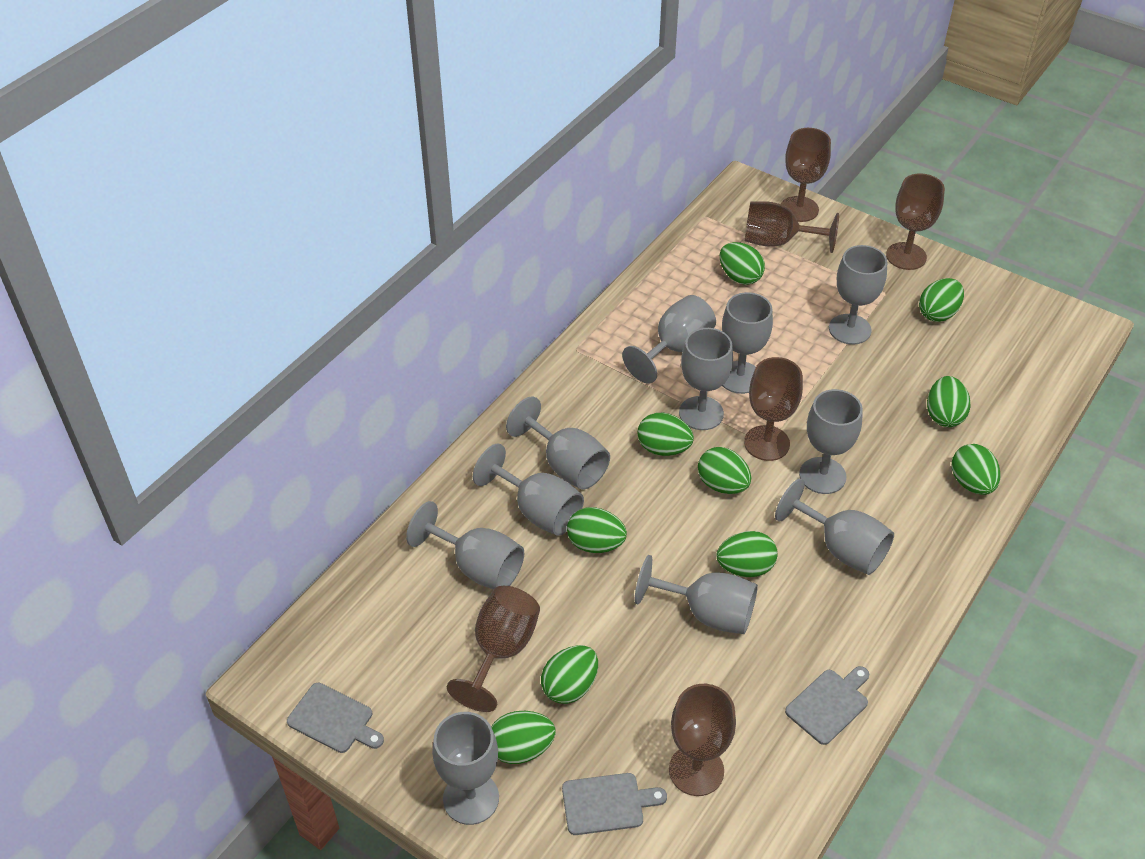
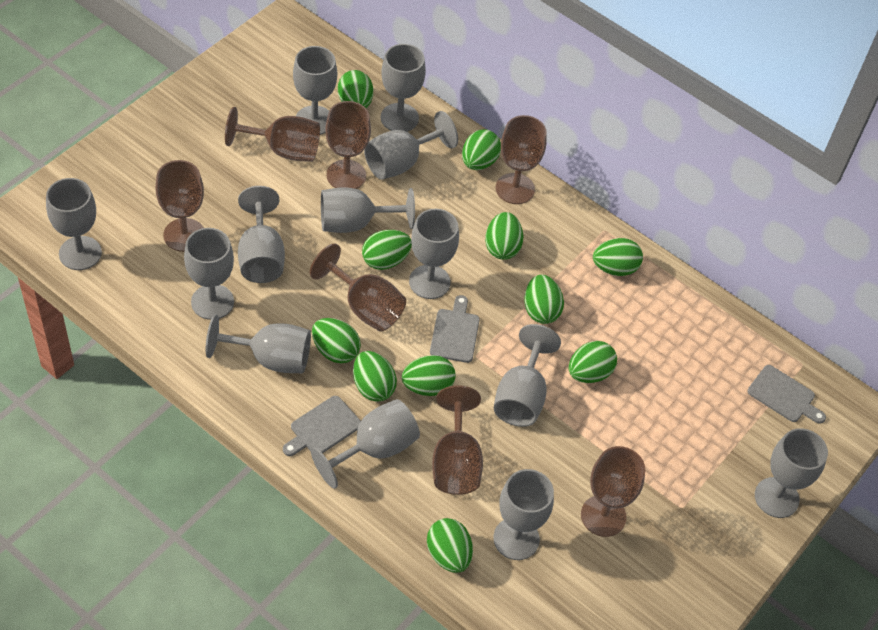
brown goblet: [447,586,540,712] [669,684,736,796] [744,357,803,461] [745,201,839,253] [781,128,831,222] [886,173,945,270] = 6 -> [156,160,204,252] [225,107,320,162] [310,244,406,331] [325,101,371,189] [432,385,483,495] [496,115,547,204] [581,446,645,537] = 7
green egg: [491,711,556,764] [541,645,598,704] [567,507,627,553] [637,413,694,456] [698,447,751,494] [716,531,778,577] [720,242,765,285] [919,278,964,322] [927,376,971,427] [952,444,1001,495] = 10 -> [312,318,361,364] [338,70,373,108] [353,351,397,402] [362,230,412,270] [402,355,456,396] [427,518,473,573] [462,129,501,170] [485,212,523,260] [524,275,564,324] [569,341,617,383] [593,238,643,276] = 11
grey goblet: [406,501,524,589] [432,712,499,825] [473,443,584,536] [506,397,610,490] [622,295,716,384] [635,555,758,634] [679,328,733,430] [722,292,773,394] [775,478,894,575] [799,389,863,494] [829,245,887,345] = 11 -> [46,178,102,270] [184,228,234,320] [206,314,311,373] [238,186,285,283] [293,46,337,135] [311,399,420,489] [321,187,415,233] [364,111,458,180] [381,44,426,132] [409,209,459,299] [493,469,554,560] [494,324,561,427] [755,428,828,518] = 13

